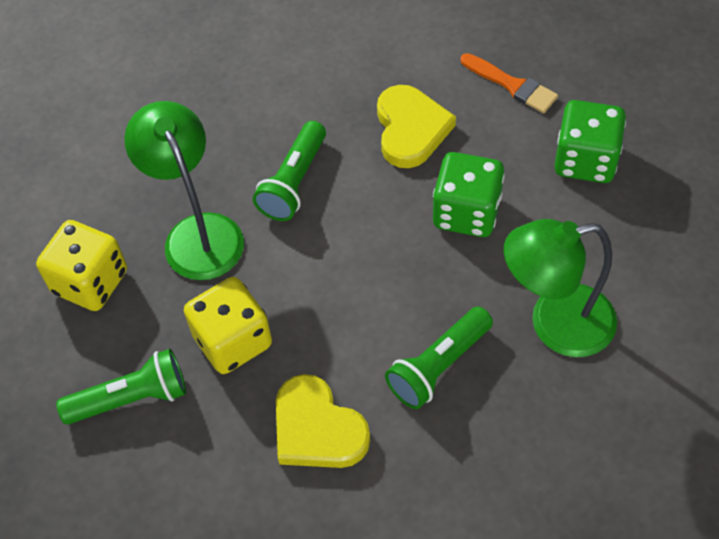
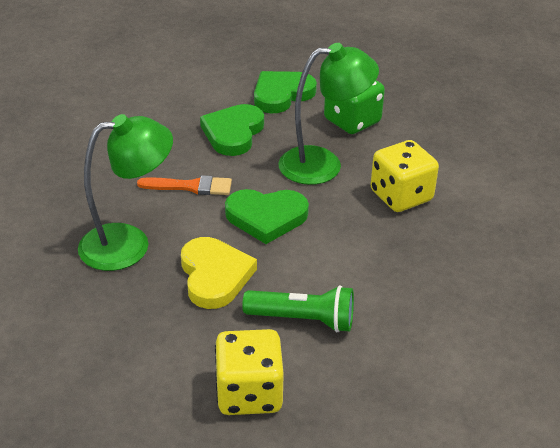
green dice: [433,152,505,237] [554,100,626,183] = 2 -> [324,80,385,134] = 1
green flashlight: [56,349,186,424] [253,121,326,221] [385,306,493,409] = 3 -> [242,285,354,332] = 1
green heart: none = 0 -> [200,104,264,156] [225,189,309,244] [254,71,317,113] = 3
yellow heart: [276,374,370,468] [377,85,456,168] = 2 -> [181,237,257,309] = 1

